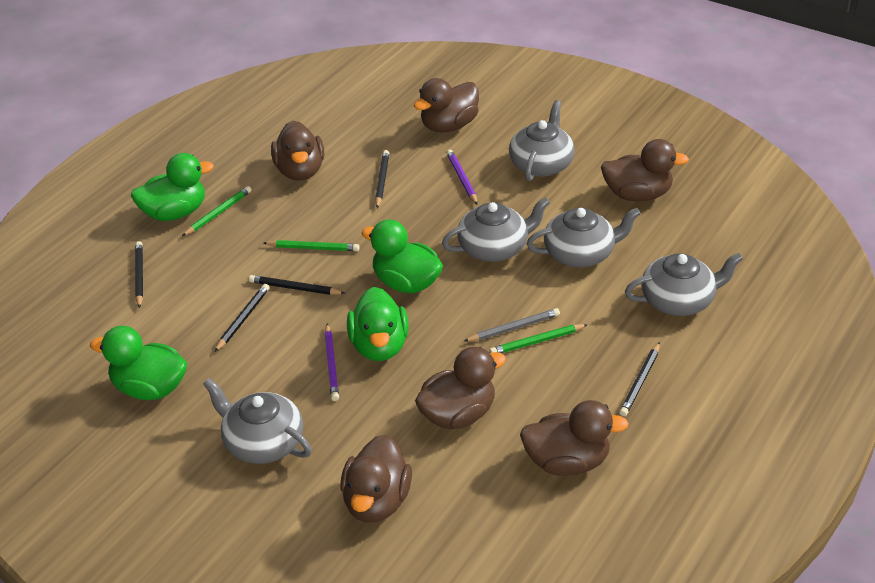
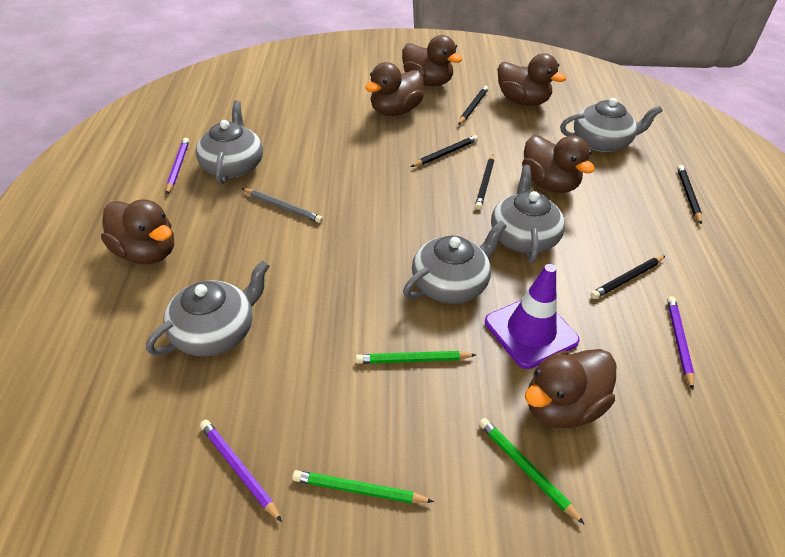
green duck: [90,326,187,400] [131,153,214,221] [347,287,409,361] [361,219,443,294] = 4 -> none = 0
purple pencil: [324,323,339,401] [446,149,478,205] = 2 -> [166,138,189,194] [200,420,282,522] [667,296,695,390] = 3
purple traffic cone: none = 0 -> [485,264,580,369] = 1

